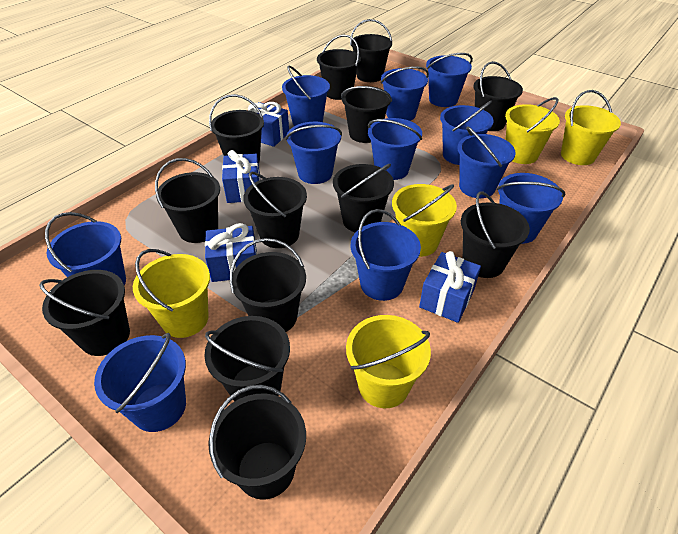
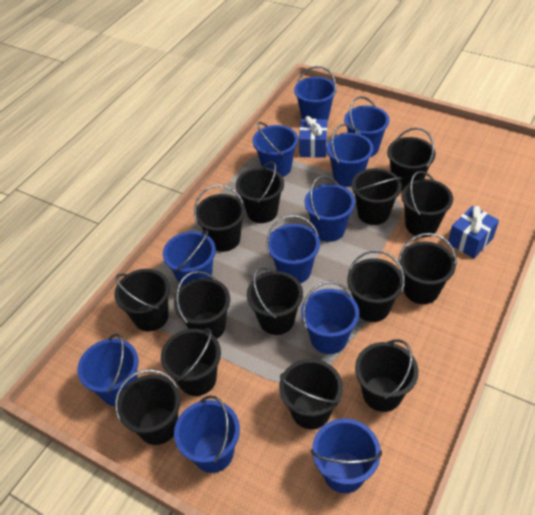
black bucket: [39,270,130,356] [155,158,220,243] [204,316,290,402] [208,385,306,500] [209,94,264,164] [230,238,306,332] [243,172,307,248] [317,34,361,100] [333,164,394,232] [341,86,392,143] [350,19,392,82] [461,191,530,278] [473,61,523,131] = 13 -> [114,269,170,331] [115,369,181,445] [161,328,221,396] [174,271,230,339] [194,185,245,252] [236,161,284,223] [247,267,303,335] [279,359,343,429] [347,250,405,322] [352,168,402,225] [355,339,419,412] [387,127,436,191] [398,233,457,304] [401,171,453,237] = 14
blue gift: [205,223,257,282] [222,150,260,203] [248,102,289,147] [419,251,481,323] = 4 -> [299,116,327,158] [448,206,499,258] = 2
yellow bucket: [133,249,210,338] [346,315,431,408] [392,184,457,257] [505,97,560,164] [561,90,621,165] = 5 -> none = 0

